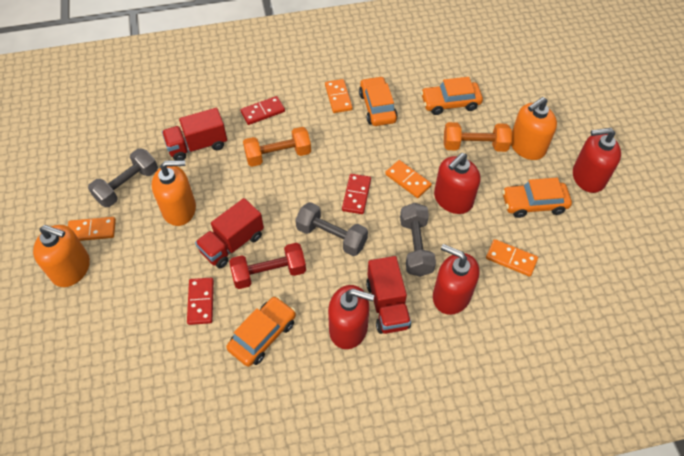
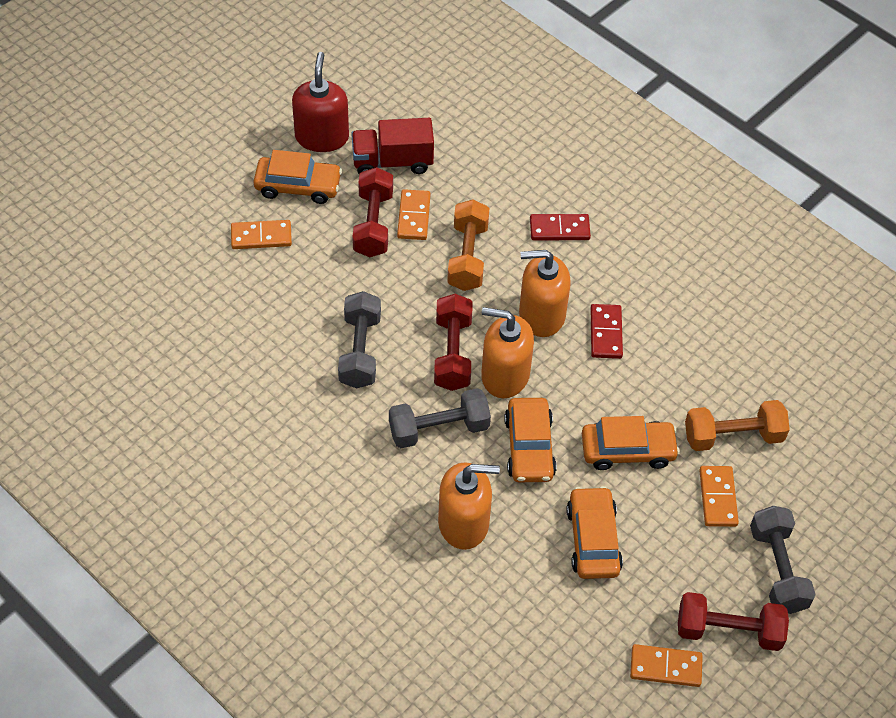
red domino: [187,278,214,325] [240,96,285,125] [342,174,371,214] = 3 -> [530,214,591,240] [591,304,623,359] = 2
red dumbbell: [229,243,306,289] = 1 -> [352,167,393,257] [434,294,473,391] [678,592,789,651] = 3
red soap dispenser: [328,285,374,349] [433,244,479,315] [434,153,480,214] [573,128,621,193] = 4 -> [292,52,349,152] = 1
red truck: [162,108,227,160] [195,198,264,268] [366,256,411,334] = 3 -> [352,118,434,174] = 1

